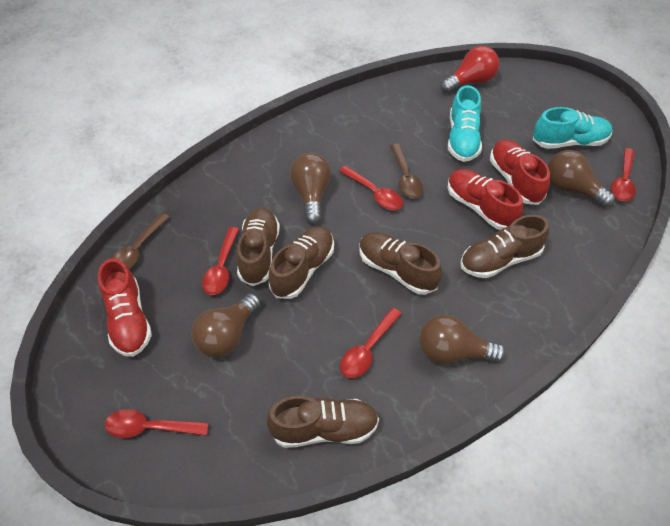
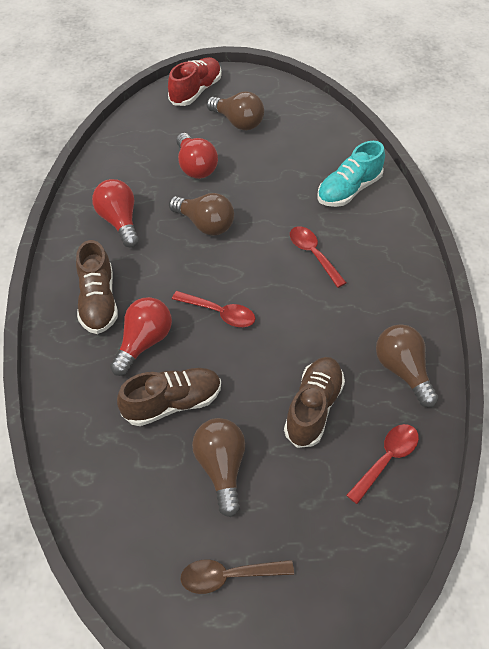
brown shoe: [236,207,280,286] [266,396,379,448] [269,226,334,299] [359,232,442,295] [460,215,549,278] = 5 -> [76,240,118,334] [117,368,221,426] [284,357,345,448] = 3
brown spoon: [111,213,170,269] [390,144,423,198] = 2 -> [180,560,294,594] = 1
red light bulb: [440,46,499,93] = 1 -> [92,179,139,248] [110,297,172,376] [176,133,218,179] = 3
red shoe: [98,258,152,357] [448,169,523,230] [490,139,550,205] = 3 -> [168,57,222,106] = 1
red spoon: [105,409,209,438] [202,227,239,295] [339,166,403,210] [340,308,402,378] [611,148,636,201] = 5 -> [172,291,255,327] [290,226,347,288] [346,424,419,504] = 3
turquoise shoe: [448,85,482,162] [533,107,612,149] = 2 -> [317,141,385,207] = 1

